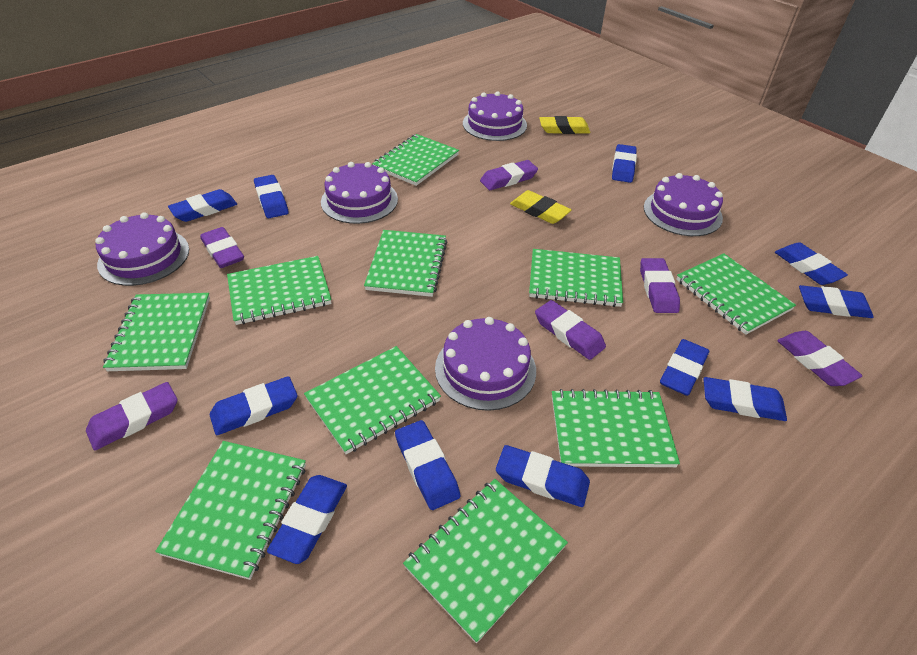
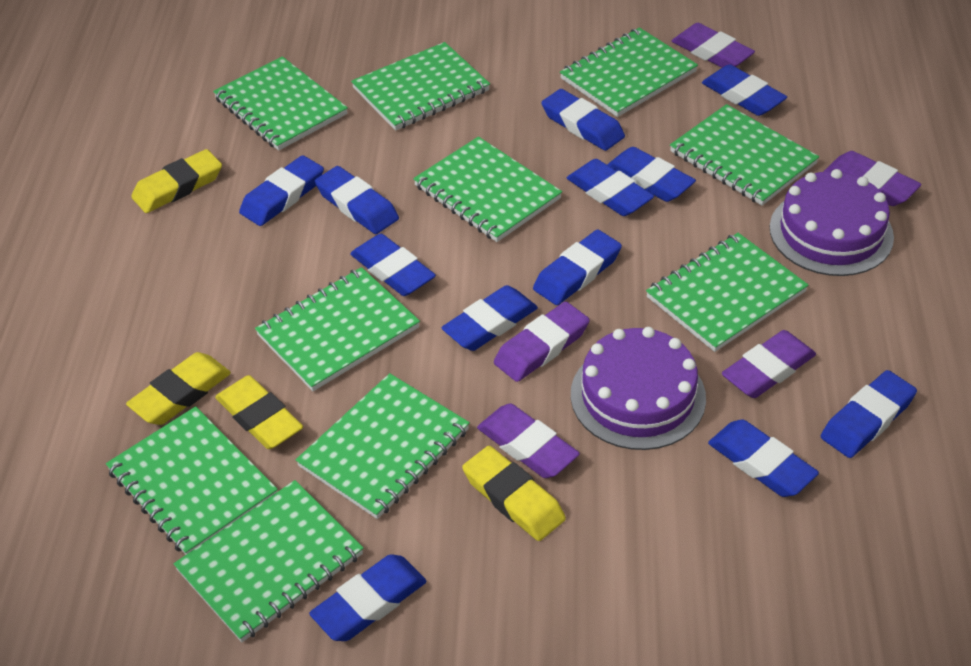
blue eraser: [168,189,237,222] [210,376,297,435] [254,175,288,218] [267,475,347,564] [395,420,460,510] [496,445,590,507] [612,144,637,183] [660,339,709,396] [703,377,787,421] [775,242,848,285] [799,285,873,318] = 11 -> [239,155,324,226] [309,554,426,641] [315,166,399,234] [350,234,436,296] [441,285,538,351] [533,230,622,305] [541,89,625,151] [567,159,654,216] [607,147,696,202] [702,64,787,116] [708,419,819,497] [821,370,917,458] = 12
purple cake: [95,212,189,286] [321,162,398,224] [435,317,536,411] [463,91,527,141] [644,173,723,236] = 5 -> [571,327,706,450] [770,169,894,276] = 2
purple eraser: [86,382,178,450] [200,227,244,268] [480,160,538,190] [535,300,606,360] [640,258,680,313] [777,331,862,386] = 6 -> [477,403,580,478] [494,302,590,382] [672,23,755,68] [722,330,816,398] [824,151,921,206] = 5
yellow eraser: [510,190,572,224] [539,116,590,134] = 2 -> [126,352,231,425] [131,149,222,213] [215,375,303,449] [462,446,566,541] = 4

